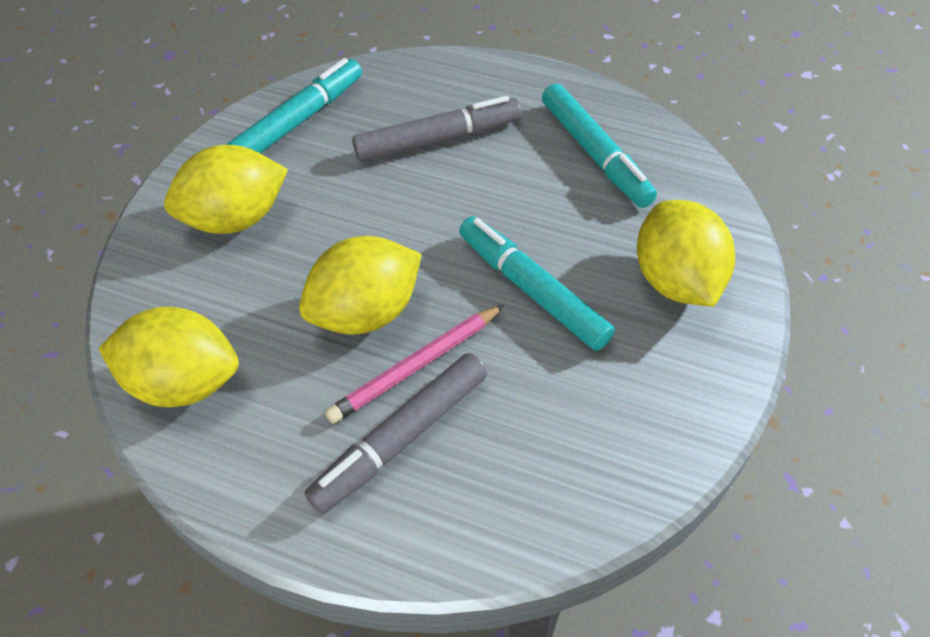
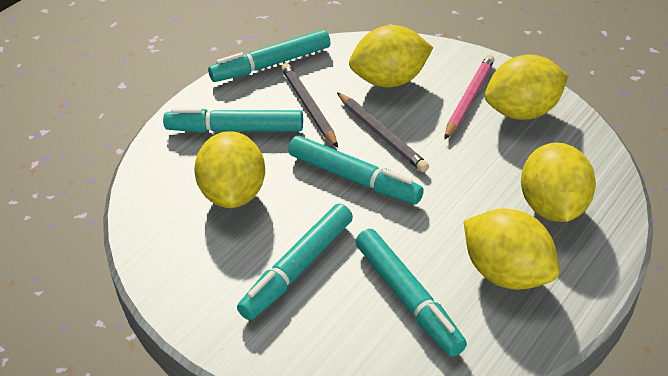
grey marker: [304,353,487,514] [352,96,521,161] = 2 -> none = 0
grey pencil: none = 0 -> [281,63,338,148] [337,92,429,172] = 2
turquoise marker: [227,58,362,154] [459,216,615,351] [542,83,657,208] = 3 -> [163,108,303,133] [208,29,331,82] [237,204,353,320] [288,136,424,204] [356,229,467,357] = 5
yellow lemon: [98,307,239,407] [164,145,288,234] [299,236,422,334] [637,200,735,307] = 4 -> [194,131,265,208] [349,25,433,87] [464,208,560,290] [485,54,568,120] [521,142,596,222] = 5

